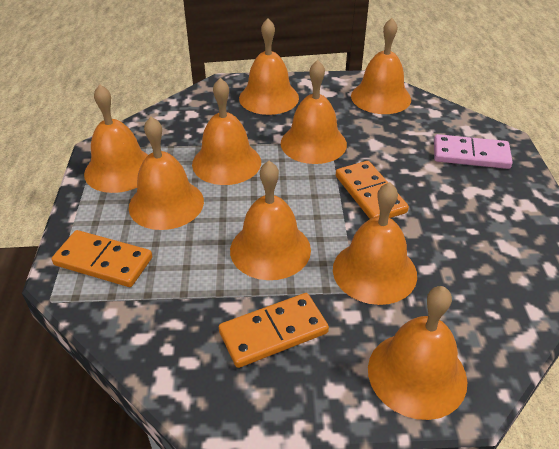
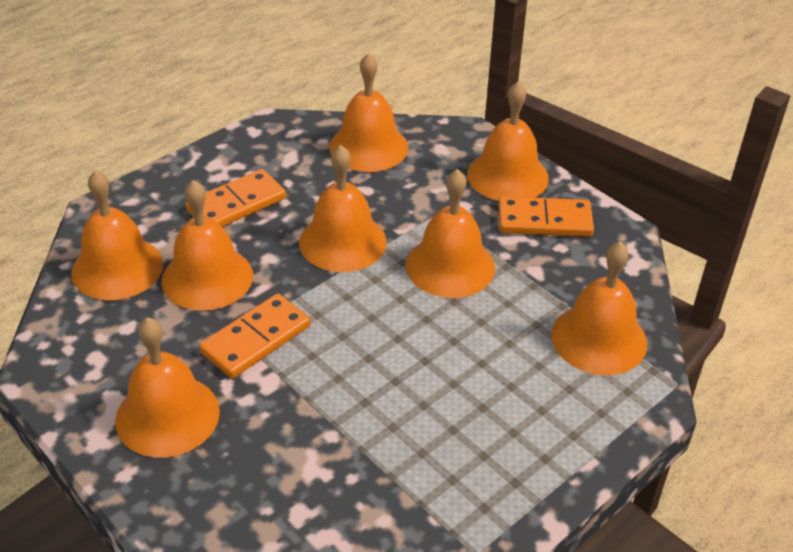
orange bell: [84,84,148,193] [129,117,204,230] [192,78,261,185] [230,161,311,280] [239,18,299,115] [281,60,347,164] [333,182,417,305] [351,18,411,114] [368,286,467,420] = 9 -> [71,170,163,300] [115,317,220,458] [161,180,253,311] [299,145,387,272] [329,53,408,172] [406,169,495,298] [467,81,549,201] [551,241,647,375] = 8
pink domino: [434,134,513,169] = 1 -> none = 0

